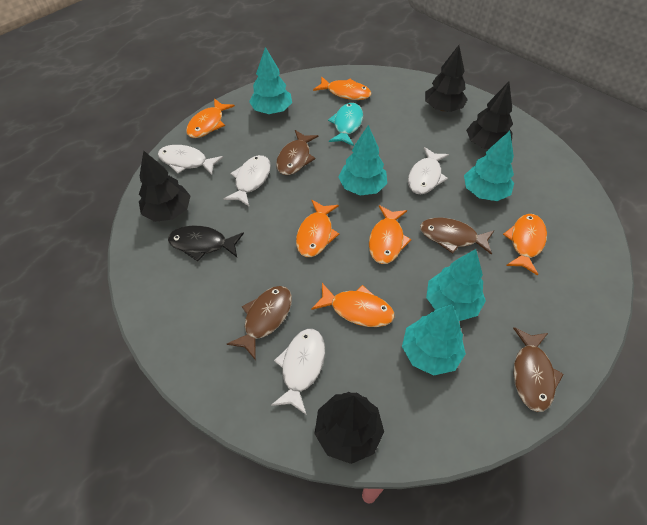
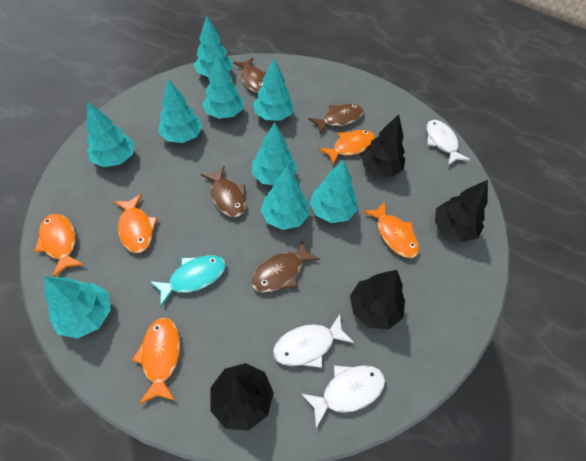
black fish: [168,226,244,261] = 1 -> none = 0
orange fish: [186,98,235,138] [296,200,339,257] [311,283,395,327] [313,76,371,100] [369,205,412,264] [503,214,547,275] = 6 -> [34,214,84,277] [114,194,157,253] [132,317,180,404] [319,130,375,165] [363,201,419,258] = 5
turquoise tree: [249,47,292,114] [338,125,387,195] [402,304,466,375] [426,249,486,321] [464,131,514,201] = 5 -> [45,276,111,339] [86,102,134,167] [158,79,203,143] [194,16,232,77] [202,55,244,119] [252,122,298,185] [253,59,294,121] [260,166,310,230] [309,160,358,223] = 9
white fish: [158,145,223,175] [224,155,271,206] [271,329,325,415] [408,147,449,194] = 4 -> [273,314,354,368] [301,365,385,428] [426,120,470,165] = 3

